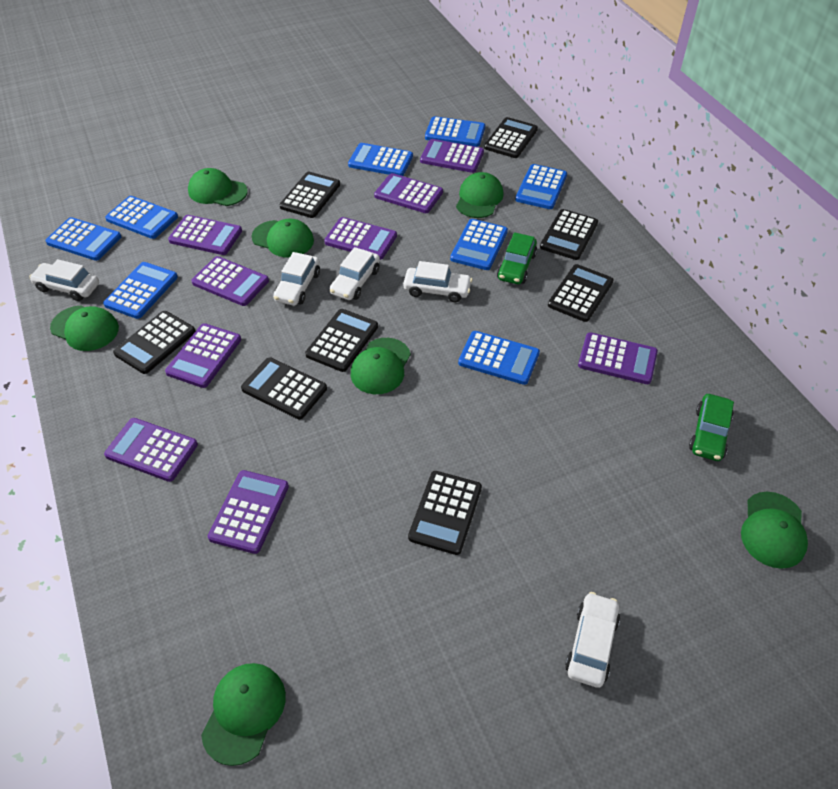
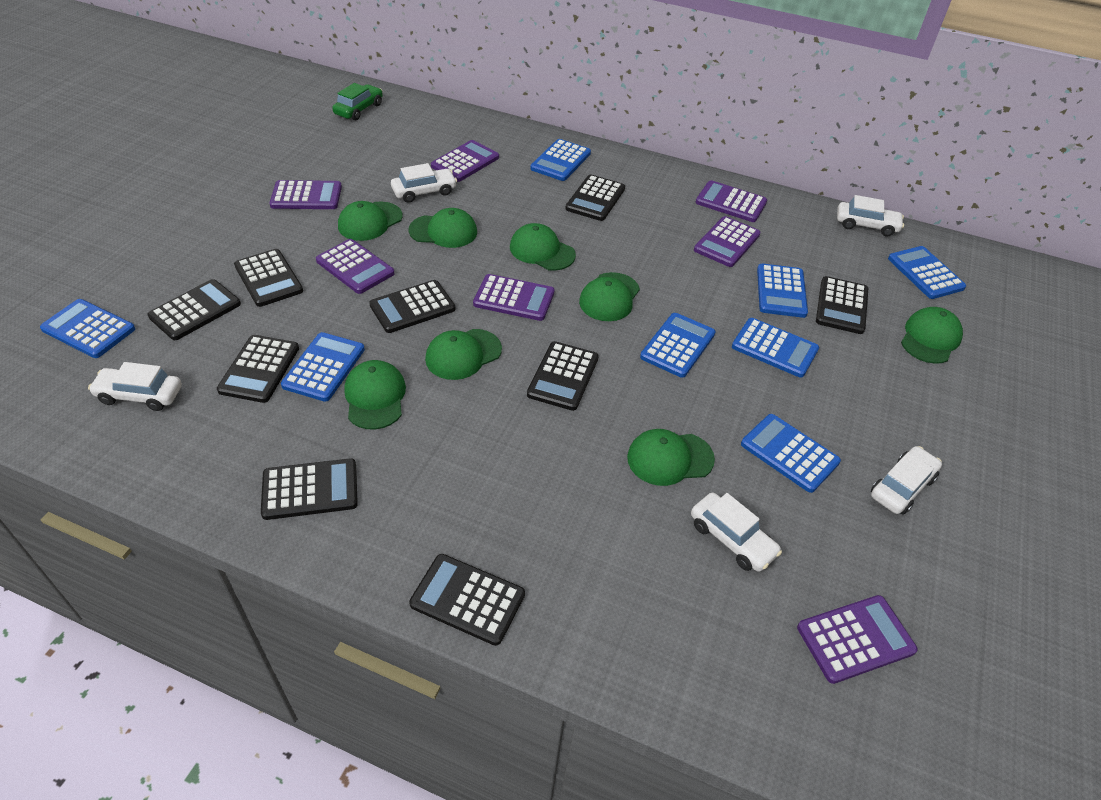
black calculator: [113,311,195,374] [241,357,327,419] [280,172,340,218] [305,309,378,372] [408,471,482,555] [484,117,538,158] [540,209,598,260] [548,264,614,322] = 8 -> [147,279,241,340] [217,335,299,403] [234,249,303,307] [261,458,358,520] [369,280,455,333] [409,554,525,646] [527,341,599,411] [565,175,625,221] [816,276,868,334] = 9
green cap: [50,305,119,351] [188,168,248,206] [201,663,286,766] [252,219,314,258] [351,338,411,394] [456,172,504,218] [741,492,808,569] = 7 -> [338,201,403,241] [344,360,406,429] [408,208,477,248] [425,329,502,380] [510,223,576,271] [579,272,640,321] [627,429,715,486] [901,307,963,364] = 8
green car: [497,232,537,284] [689,394,734,461] = 2 -> [332,83,383,120] = 1
purple calculator: [104,418,198,482] [165,323,241,388] [168,215,242,255] [191,256,269,306] [208,470,289,554] [324,217,397,260] [374,173,443,213] [420,139,484,173] [578,332,658,384] = 9 -> [269,180,342,209] [316,239,395,294] [431,140,499,182] [473,274,555,321] [694,216,761,267] [696,180,767,222] [797,595,918,684] = 7

